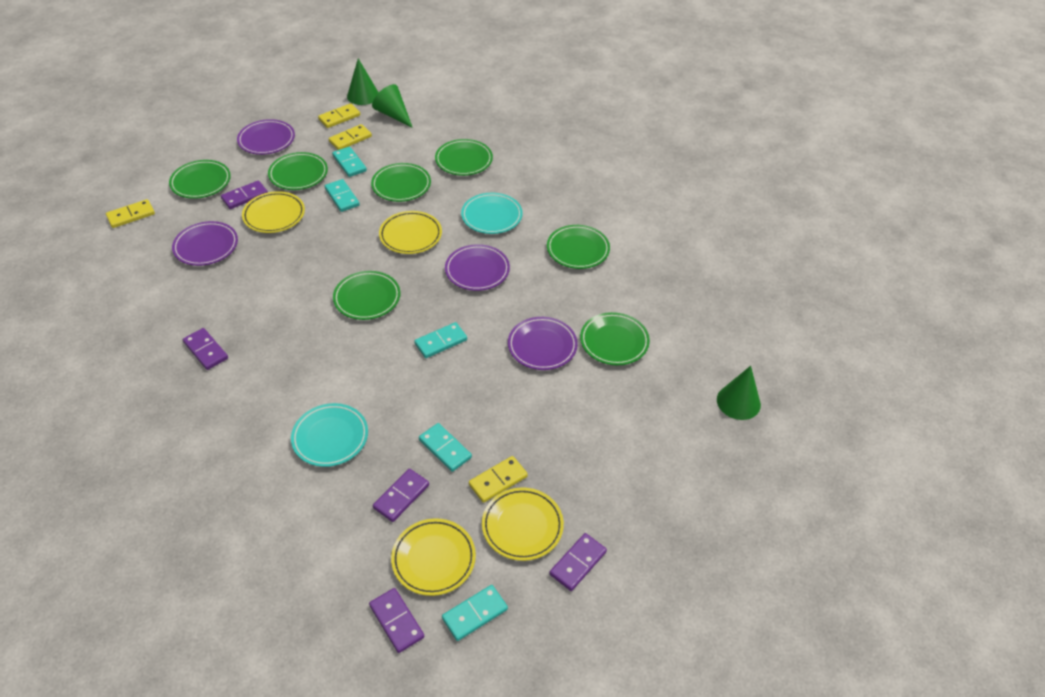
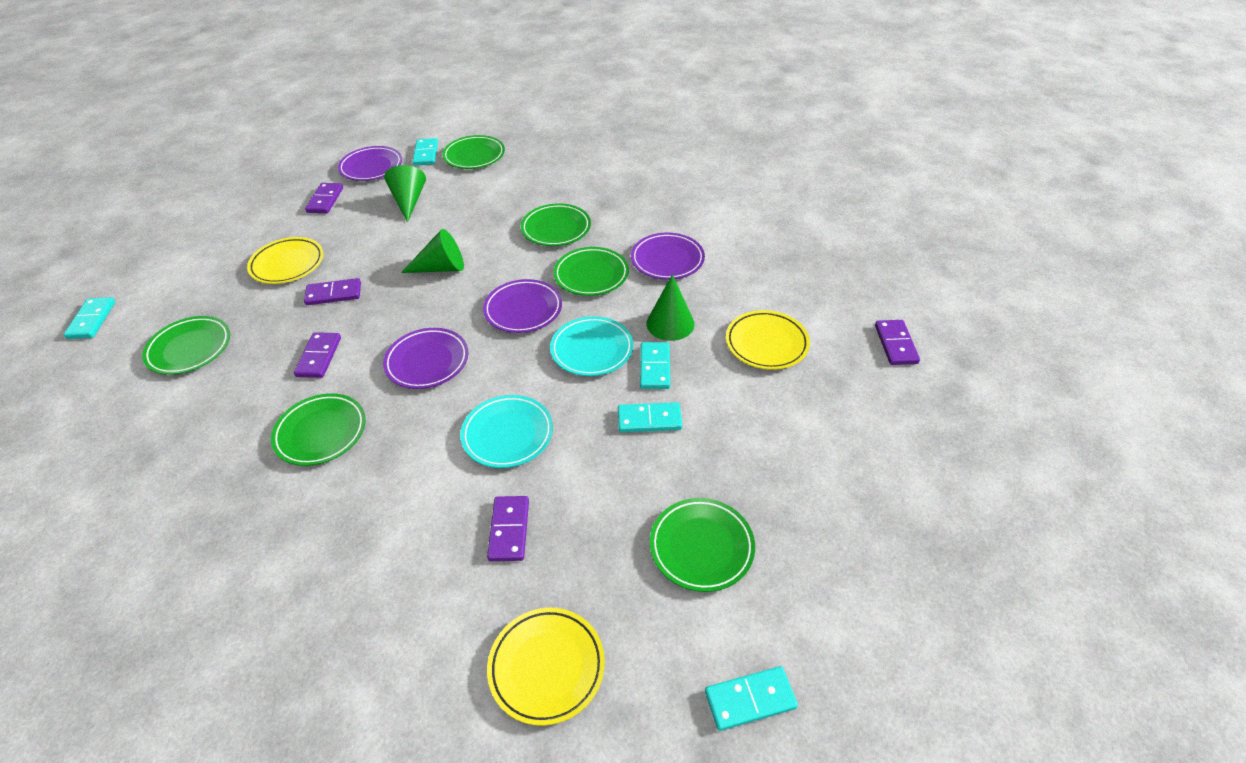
green plate: [169,160,231,199] [268,152,328,190] [333,271,400,320] [371,163,431,202] [435,139,493,176] [547,225,610,269] [580,312,650,365] = 7 -> [142,316,230,375] [271,393,366,466] [442,135,505,169] [521,203,591,246] [554,247,629,296] [650,498,755,592] = 6
yellow domino: [106,199,155,228] [318,103,360,128] [329,124,372,150] [469,456,528,503] = 4 -> none = 0
yellow plate: [242,191,305,233] [379,211,442,254] [391,518,476,596] [482,487,564,561] = 4 -> [247,237,323,284] [487,608,605,726] [726,310,810,370] = 3

